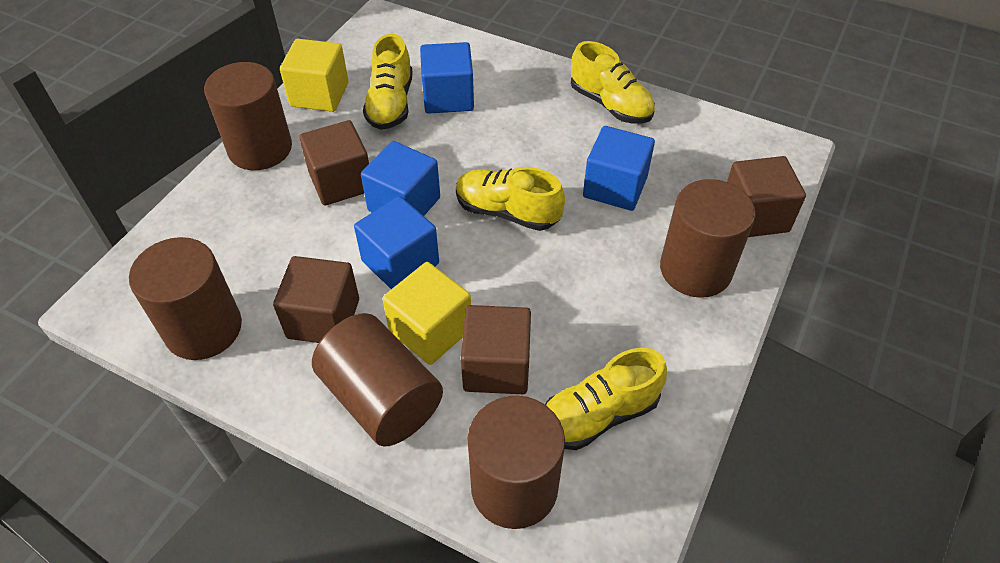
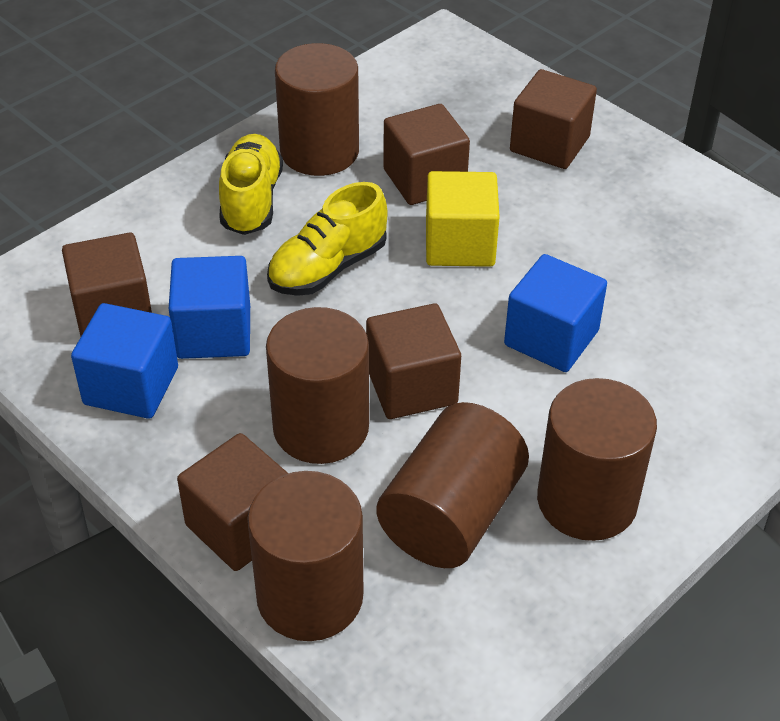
blue cube: [354,196,439,289] [361,141,440,216] [420,42,474,114] [583,126,655,211] = 4 -> [71,303,178,419] [169,256,250,359] [504,254,607,372] = 3
brown cube: [273,256,359,343] [299,120,369,206] [461,305,531,394] [727,156,806,237] = 4 -> [62,233,152,336] [177,433,288,571] [366,303,461,419] [383,104,470,205] [510,69,597,169] = 5
yellow cube: [280,39,349,112] [382,262,471,365] = 2 -> [426,171,500,267] = 1
yellow shoe: [363,34,413,130] [456,167,565,231] [545,348,667,450] [571,41,655,123] = 4 -> [219,134,283,235] [267,182,388,296] = 2

